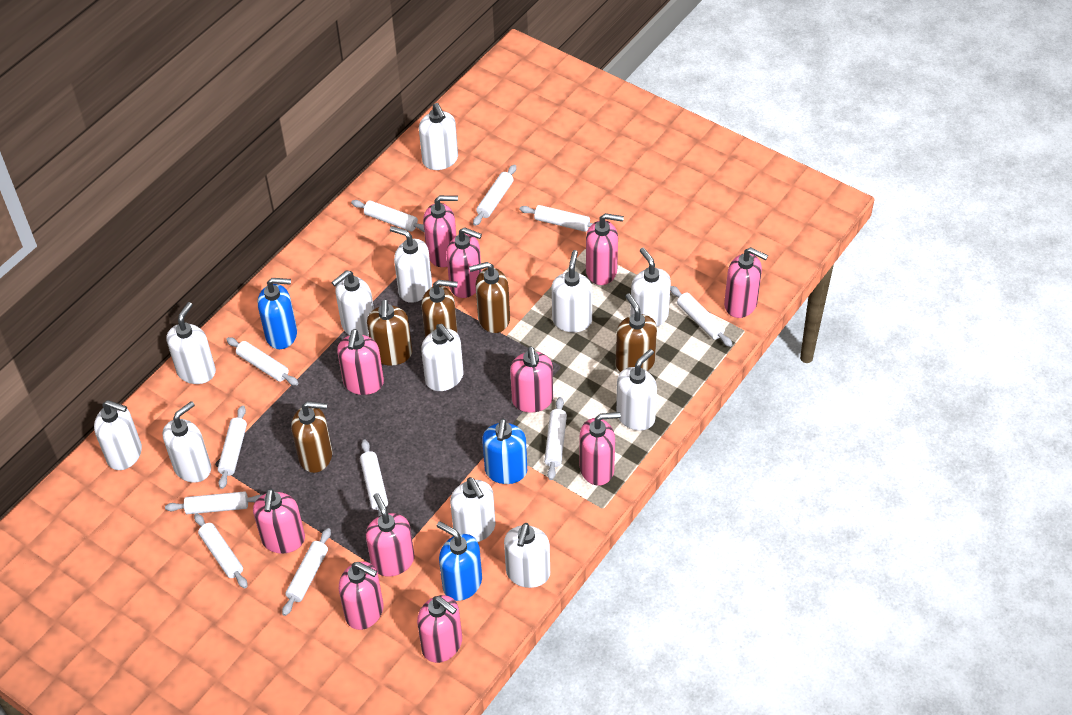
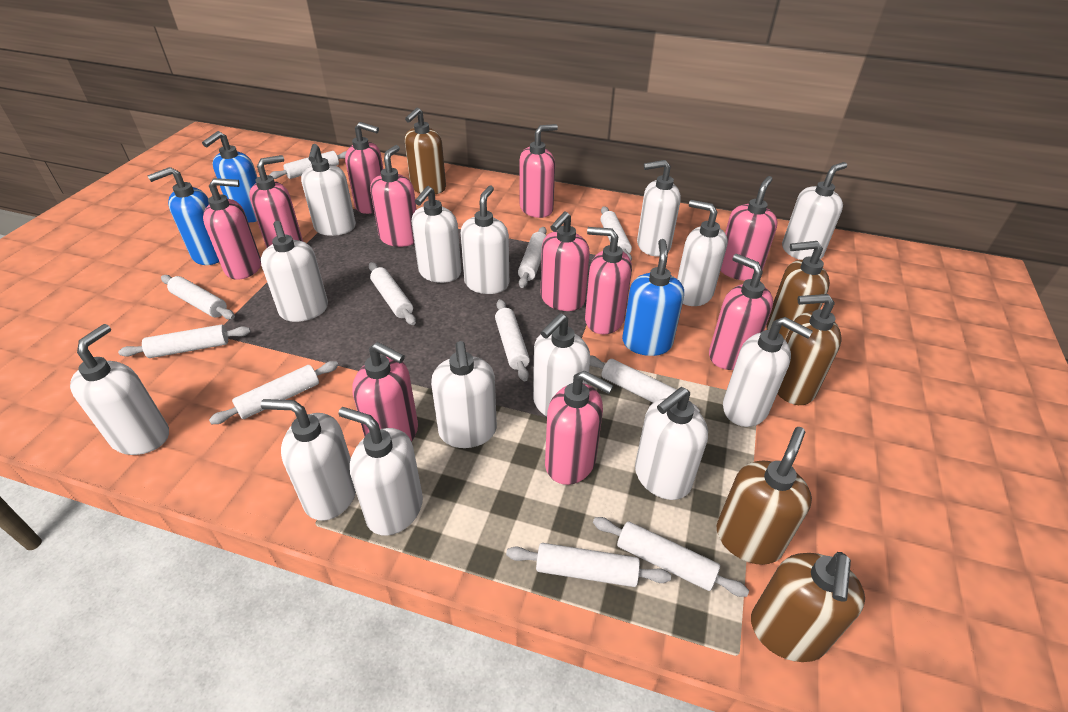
white soap dispenser: [94,400,142,470] [163,401,211,482] [166,302,216,384] [331,270,374,337] [390,226,432,303] [419,103,458,170] [421,324,463,391] [450,477,496,542] [504,523,550,588] [552,250,592,332] [616,349,657,431] [630,248,671,327] = 12 -> [70,324,169,455] [261,221,328,322] [261,399,356,521] [301,144,356,236] [338,407,423,536] [412,186,461,283] [431,341,497,448] [461,185,509,294] [533,313,590,416] [635,387,708,500] [637,160,681,256] [677,200,728,306] [723,317,813,427] [782,162,847,260] = 14

